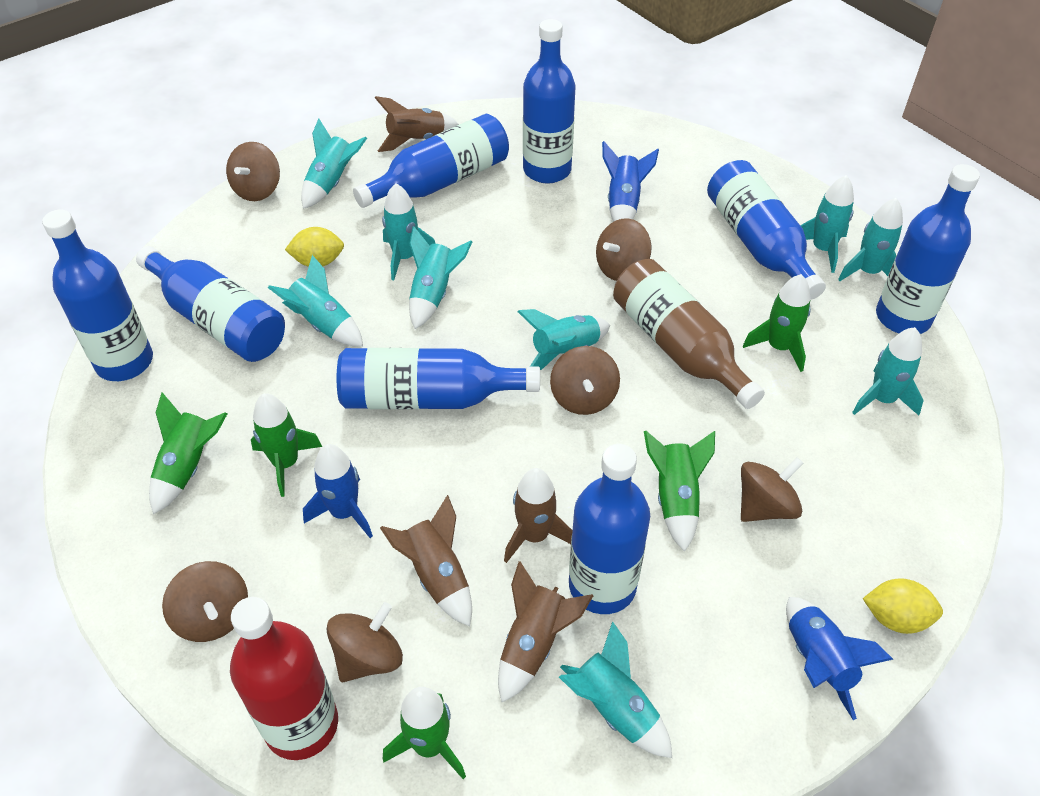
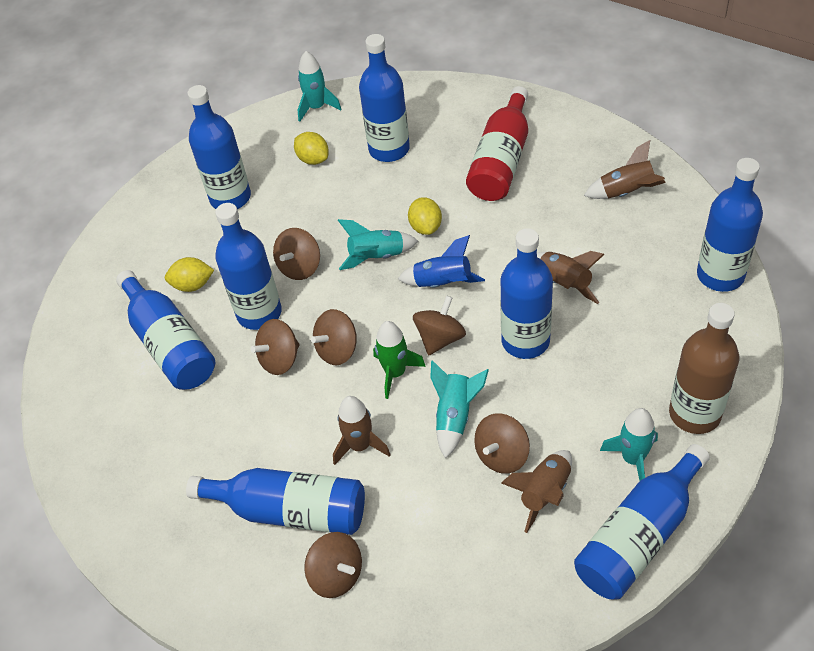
blue rocket: [303,444,373,538] [602,141,659,222] [786,597,893,720] = 3 -> [398,235,485,288] = 1
green rocket: [149,392,228,514] [251,393,322,497] [383,687,466,779] [644,431,715,552] [743,274,811,372] = 5 -> [373,321,426,399] = 1
turquoise rocket: [268,255,363,346] [301,119,367,209] [382,183,435,280] [409,226,472,329] [517,309,610,370] [559,621,672,758] [800,175,854,273] [838,198,903,281] [852,327,924,416] = 9 -> [298,51,341,122] [338,219,418,270] [430,360,489,458] [600,408,658,481] = 4
yellow lemon: [285,227,344,267] [863,578,943,634] = 2 -> [165,257,214,292] [294,132,329,165] [408,197,442,235] = 3

